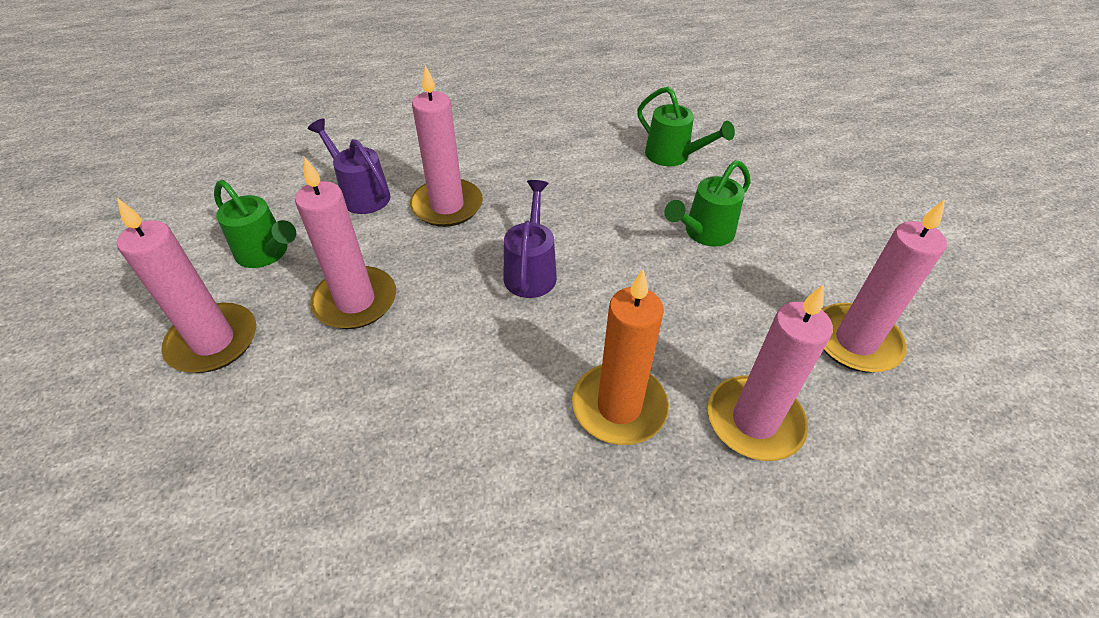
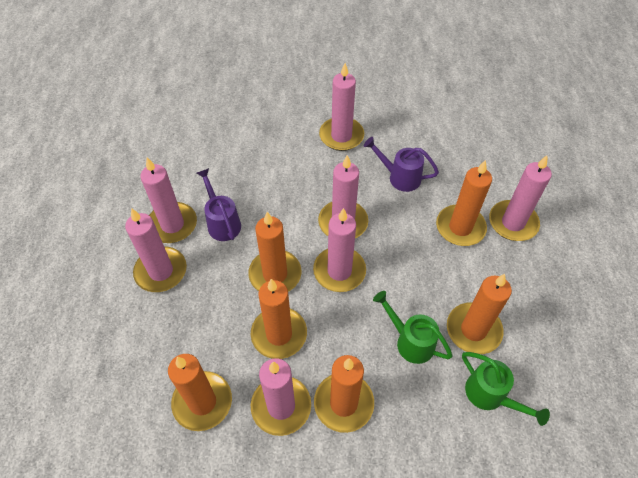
green watering can: [214,180,296,268] [637,87,735,166] [664,160,751,247] = 3 -> [373,291,453,364] [462,352,550,426] = 2
orange candle: [572,269,669,445] = 1 -> [168,354,232,431] [248,212,302,292] [251,279,307,359] [314,355,374,433] [436,160,492,246] [447,274,512,354] = 6
pink candle: [117,198,256,373] [295,158,396,329] [410,65,483,227] [708,284,833,461] [822,199,947,372] = 5 -> [125,208,187,292] [140,158,197,243] [251,358,311,436] [313,208,366,292] [318,155,368,238] [319,63,364,151] [489,155,552,241] = 7

